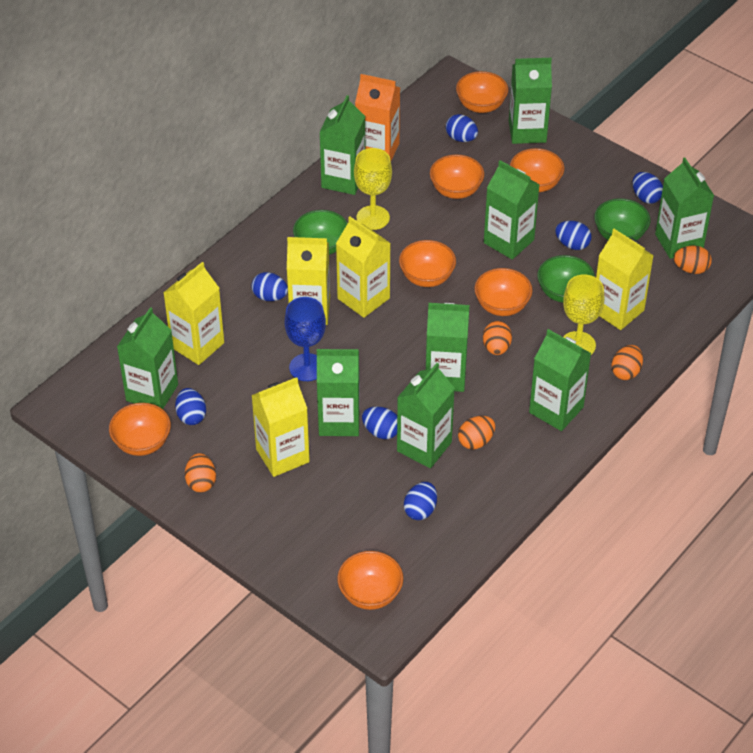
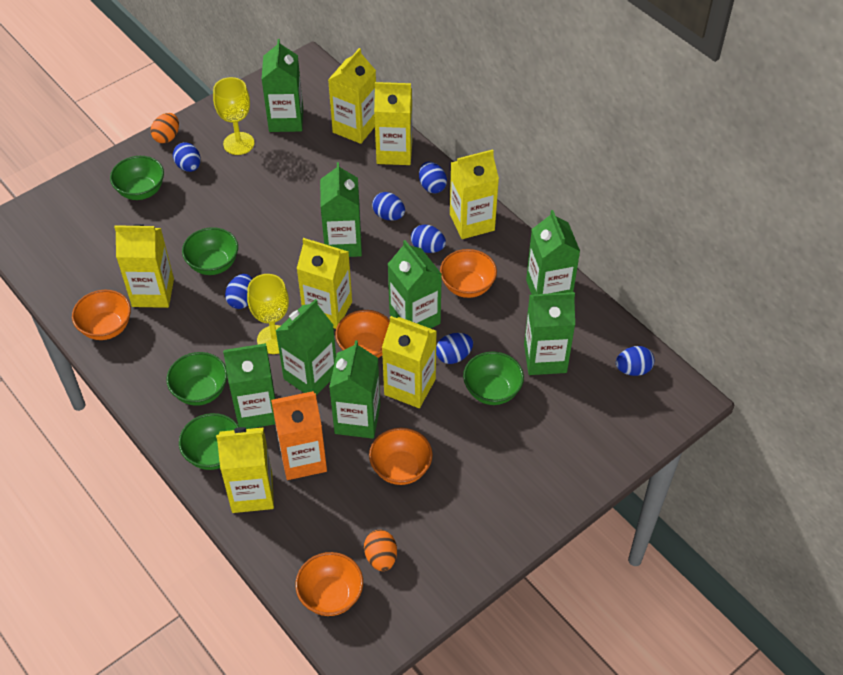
blue goblet: [285,297,326,381] = 1 -> none = 0
green bowl: [293,210,348,255] [537,255,595,303] [594,198,651,240] = 3 -> [110,156,164,200] [166,352,227,406] [179,413,239,470] [182,227,238,275] [463,351,524,405] = 5
green carton: [117,307,178,409] [317,349,360,436] [319,95,365,195] [397,363,455,468] [425,303,469,392] [484,160,540,260] [509,58,552,144] [529,329,591,431] [655,158,714,259] = 9 -> [223,343,276,429] [262,39,303,132] [276,299,336,395] [320,162,362,257] [329,340,380,439] [388,240,442,329] [524,292,575,375] [526,210,580,295] = 8
orange bowl: [109,403,171,456] [337,551,403,610] [399,240,456,287] [430,154,484,199] [456,71,508,113] [474,268,532,316] [510,148,564,192] = 7 -> [72,290,131,340] [295,552,363,616] [335,310,390,358] [369,428,433,485] [440,249,497,298] = 5
orange egg: [185,453,216,492] [458,416,495,450] [483,321,512,355] [611,345,643,380] [674,246,712,274] = 5 -> [151,113,179,143] [364,530,397,571] = 2
yellow carton: [163,262,224,365] [251,377,310,477] [287,237,330,325] [336,217,391,318] [596,229,654,330] = 5 -> [114,224,174,308] [216,427,274,513] [297,238,352,329] [328,48,376,144] [374,82,412,165] [382,316,437,408] [450,149,499,239] = 7

